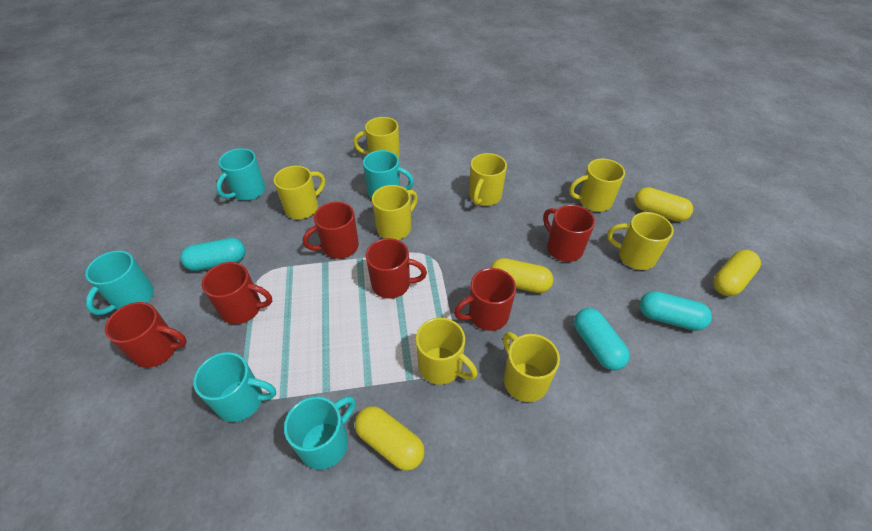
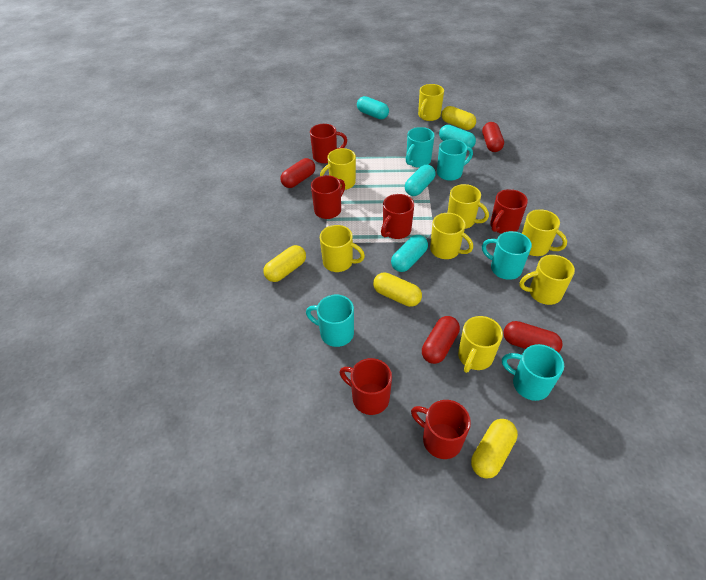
red capsule: none = 0 -> [280,158,315,188] [422,316,460,364] [482,122,504,152] [503,321,563,353] = 4
turquoise capsule: [180,238,246,271] [574,308,630,370] [639,291,712,331] = 3 -> [357,96,389,119] [391,235,428,272] [405,165,435,196] [439,125,476,148] = 4

